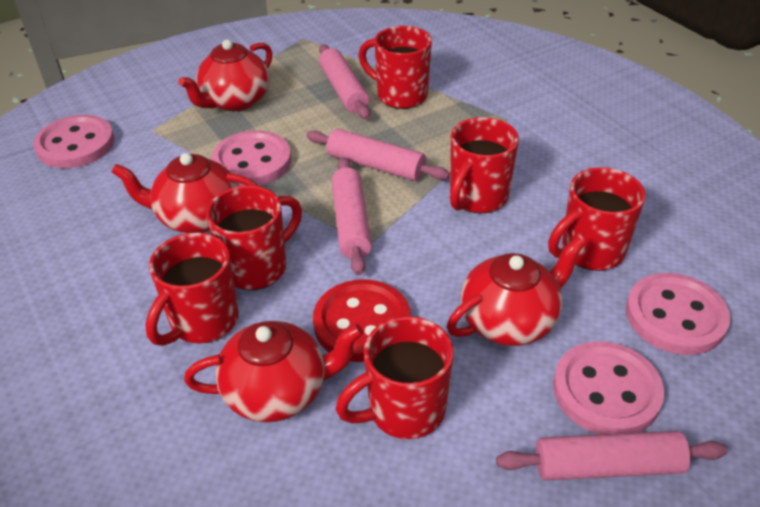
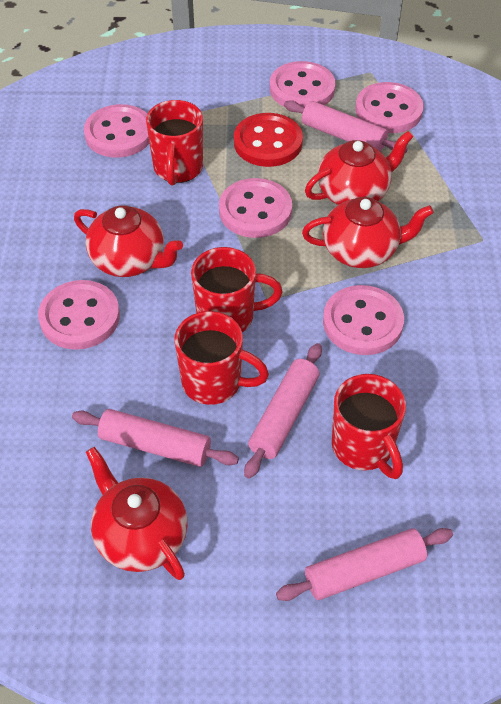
pink button: [33,115,114,168] [212,131,291,186] [553,341,664,435] [626,273,731,355] = 4 -> [38,280,120,350] [84,104,149,158] [219,178,292,238] [270,61,336,108] [323,285,404,355] [355,82,424,133] = 6
red mug: [145,233,239,346] [206,185,302,290] [335,316,454,439] [358,26,432,109] [450,117,519,213] [548,167,645,271] = 6 -> [146,100,203,186] [175,311,269,405] [191,247,283,332] [332,374,406,479] = 4

